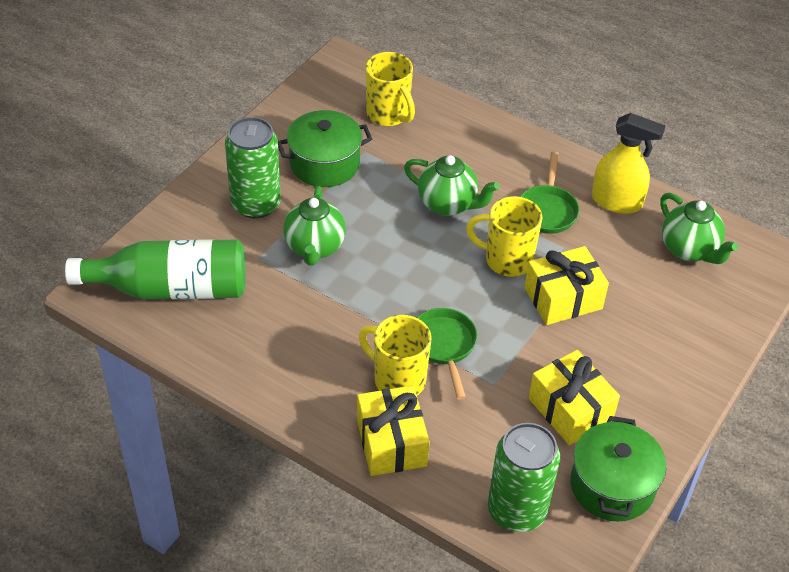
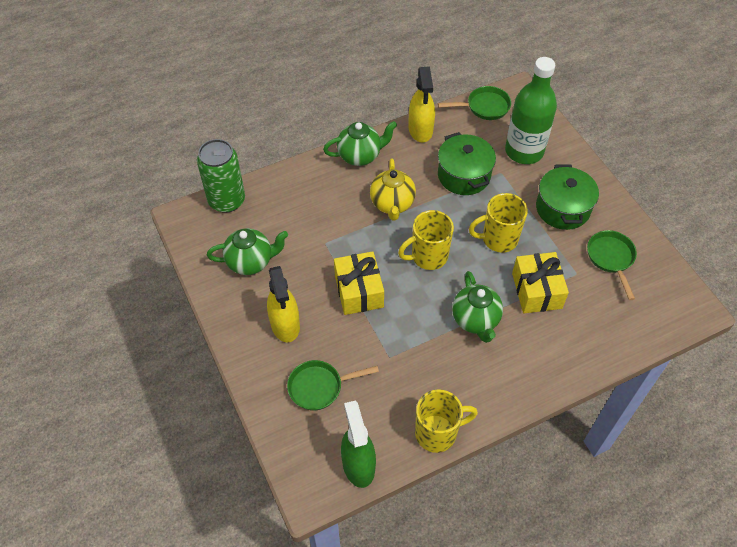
green can: [225,117,281,219] [488,423,560,532] = 2 -> [197,139,245,213] = 1
green pan: [417,308,477,400] [520,151,579,234] = 2 -> [287,360,379,410] [438,86,511,120] [587,230,637,300] = 3
green spray bottle: none = 0 -> [341,401,376,488] = 1
yellow gift: [357,385,430,476] [524,246,609,325] [529,350,620,445] = 3 -> [334,251,384,315] [512,252,569,313] = 2
yellow spray bottle: [592,113,665,214] = 1 -> [267,266,300,342] [408,66,435,142] = 2
yellow teapot: none = 0 -> [370,159,416,220] = 1

